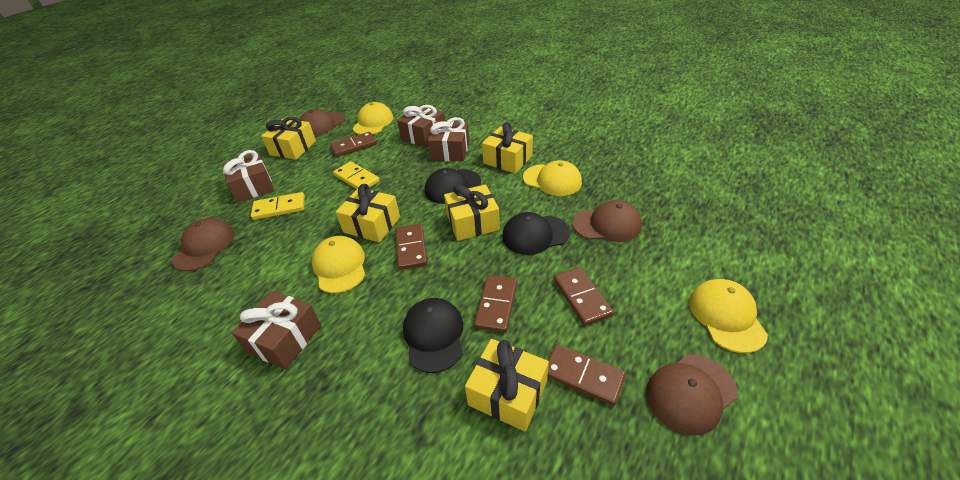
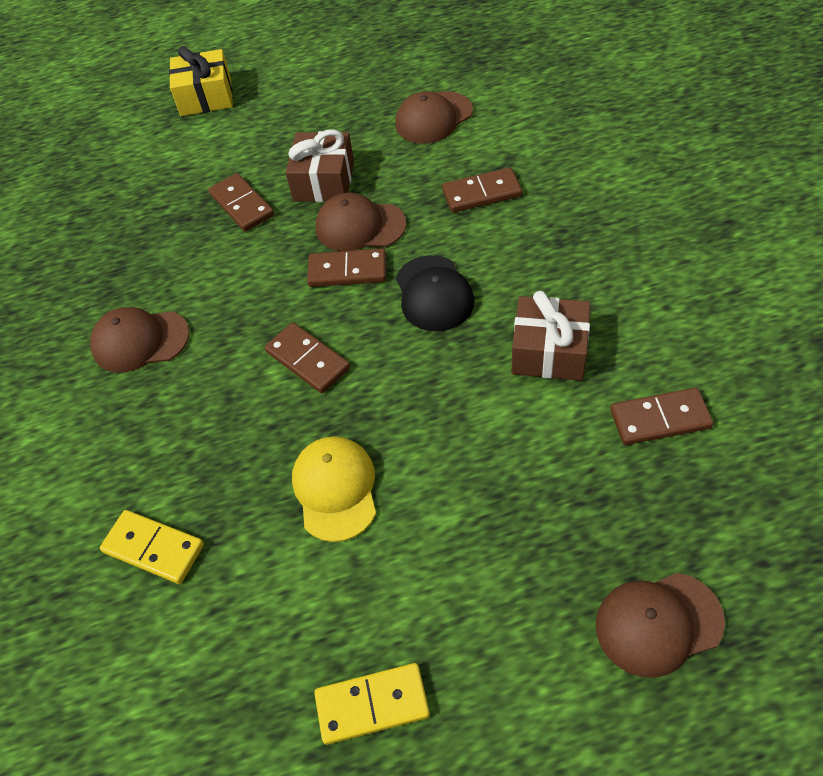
black cap: [403,298,463,373] [425,168,481,204] [502,212,570,255] = 3 -> [396,255,475,331] = 1
brown gift: [222,150,274,203] [232,291,321,370] [397,105,445,148] [427,117,470,162] = 4 -> [286,129,354,202] [511,291,591,381] = 2
yellow cap: [312,236,365,293] [353,102,393,135] [523,160,582,196] [689,279,768,353] = 4 -> [292,436,376,542] = 1
yellow gift: [261,117,316,160] [336,184,400,243] [444,184,500,241] [465,339,549,432] [482,122,533,174] = 5 -> [169,46,233,116] = 1

